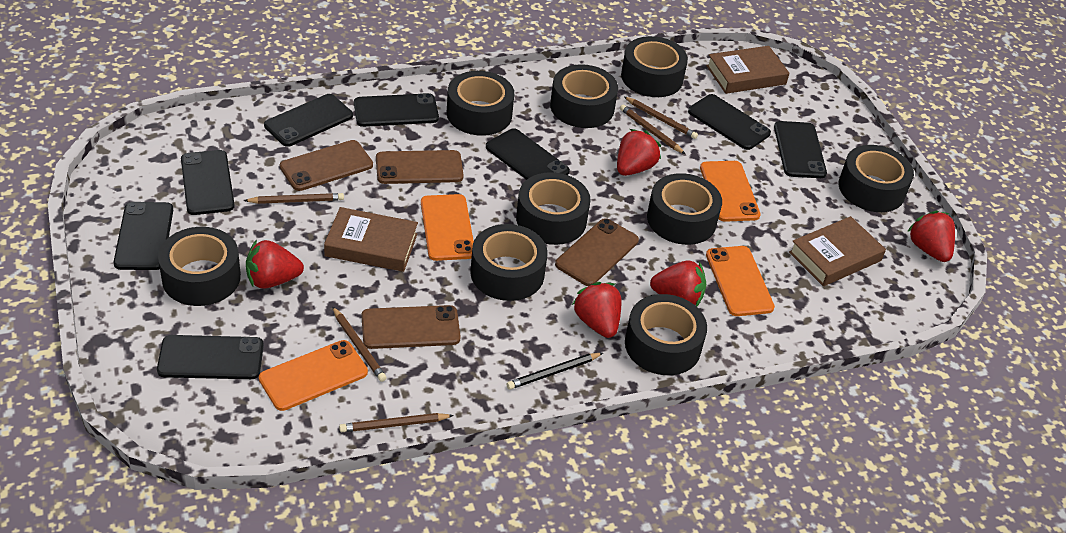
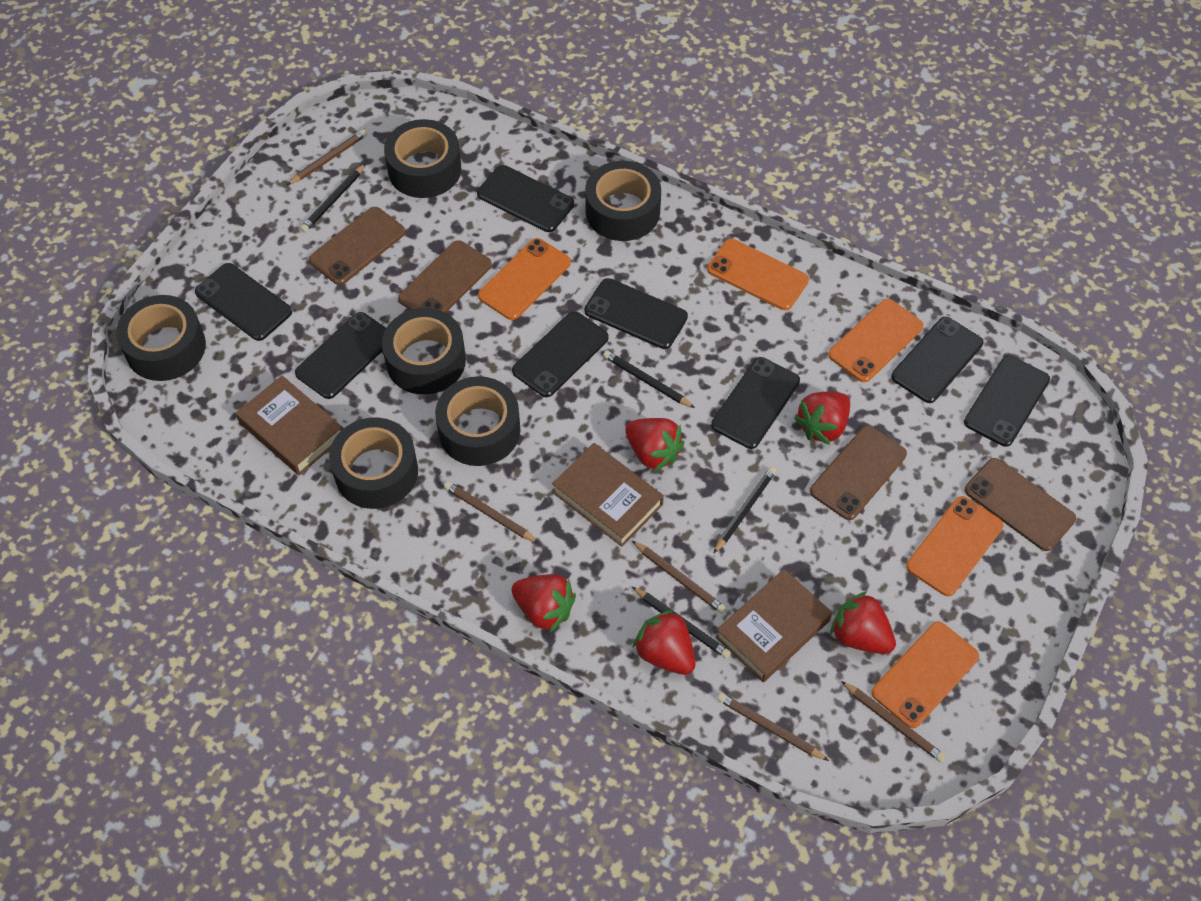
black pencil: [507,353,603,390] = 1 -> [300,163,366,233] [603,350,695,408] [632,587,731,659] [713,466,777,554] = 4
black tape: [158,227,241,306] [447,71,514,136] [470,224,547,301] [516,172,591,245] [550,64,618,128] [621,36,688,97] [625,294,707,375] [647,173,722,245] [839,145,914,212] = 9 -> [116,295,206,381] [329,418,418,509] [382,308,466,395] [384,119,461,198] [435,376,521,466] [585,161,661,241] = 6
orange phone: [259,340,368,411] [421,194,474,261] [700,161,761,222] [706,246,775,316] = 4 -> [478,238,571,320] [707,239,809,310] [828,299,923,382] [872,622,979,728] [906,496,1004,596] = 5

